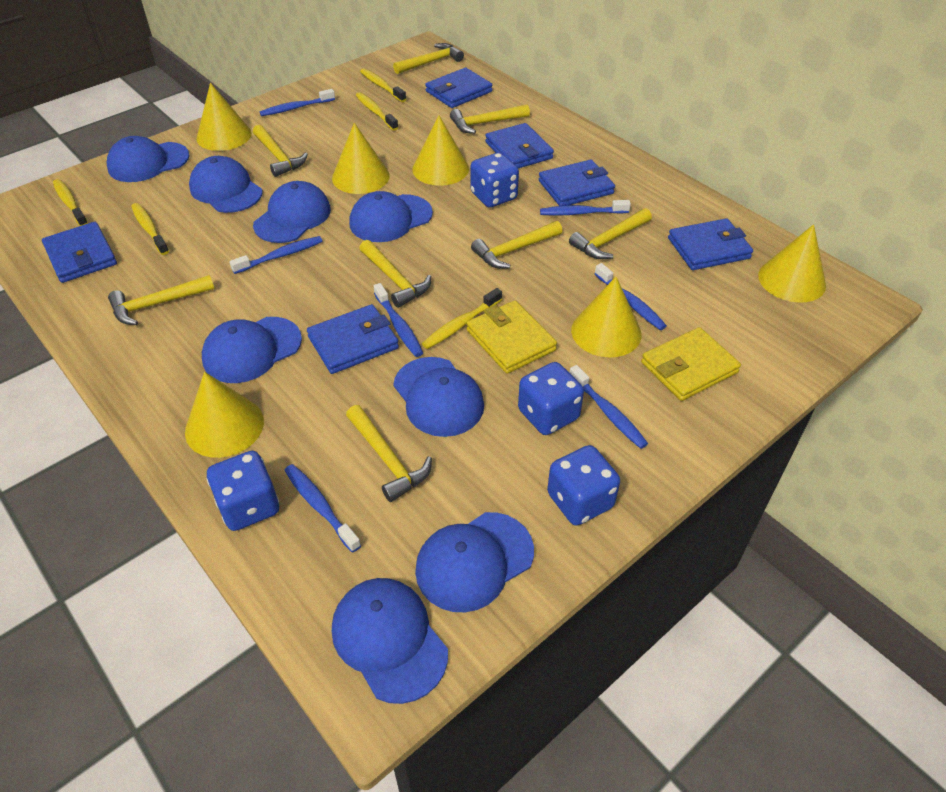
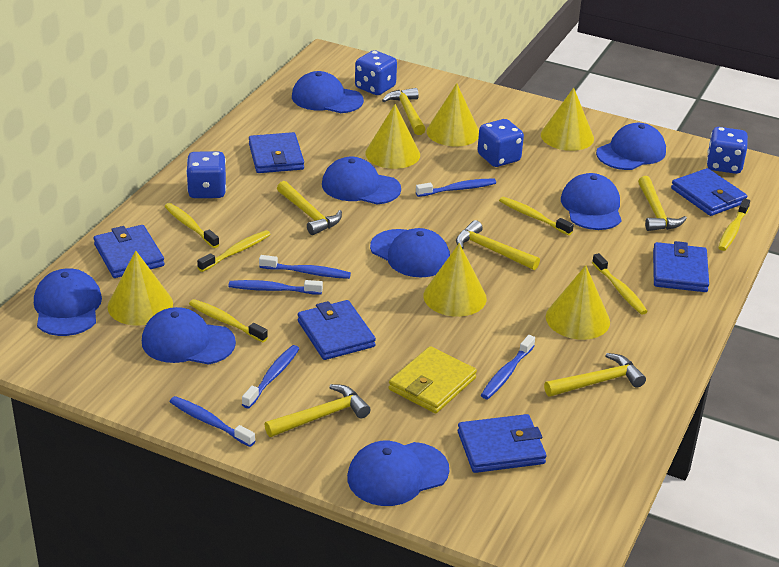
blue toothbrush: [229,236,323,274] [259,89,335,116] [284,464,361,552] [374,283,423,357] [540,200,631,216] [570,365,648,449] [595,263,667,330] = 7 -> [170,396,255,447] [229,280,323,294] [242,345,300,408] [259,255,351,279] [416,178,496,197] [481,335,535,399] = 6
yellow hammer: [108,275,214,325] [253,125,308,177] [346,405,432,502] [359,240,431,308] [393,43,464,74] [450,104,530,134] [471,221,562,268] [569,208,652,259] = 8 -> [264,384,371,437] [277,181,342,235] [382,88,426,135] [456,220,540,270] [544,353,646,397] [638,176,687,231] = 6
yellow toothbrush: [53,179,88,226] [131,203,169,255] [356,92,399,131] [360,68,406,102] [422,288,502,349] = 5 -> [164,203,220,248] [189,299,268,342] [197,230,271,272] [499,197,574,235] [592,253,648,315] [718,198,750,251] = 6
yellow wallet: [467,300,557,374] [641,327,741,401] = 2 -> [389,346,477,413] = 1

